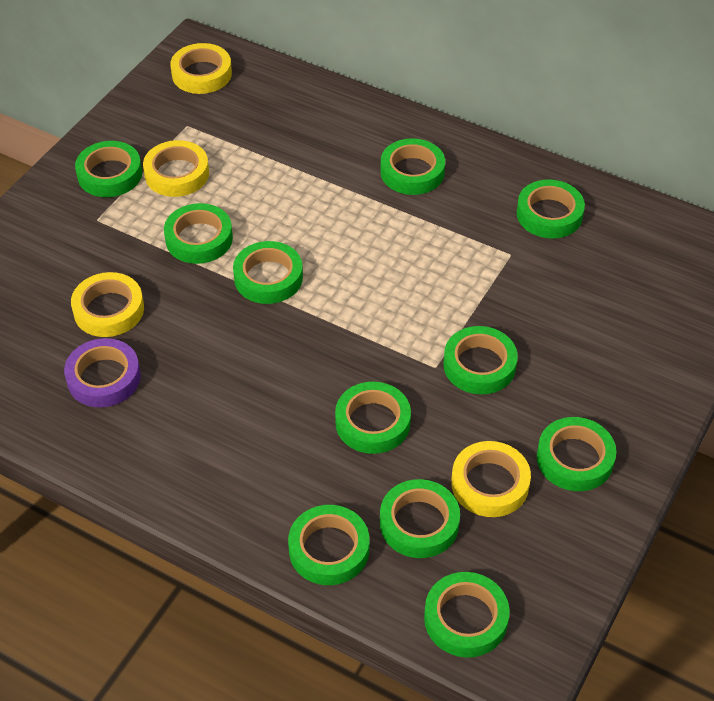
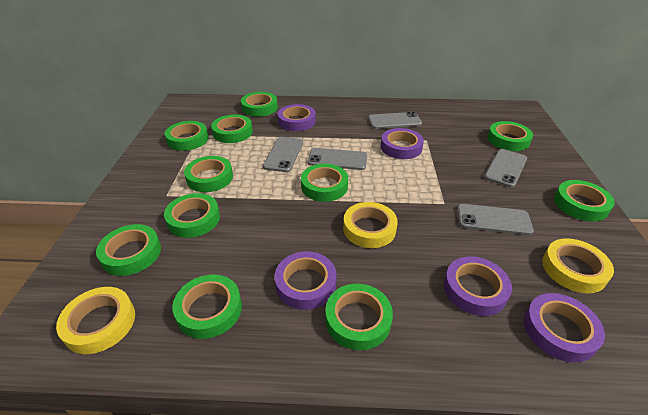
grey phone: none = 0 -> [263,137,303,172] [308,148,367,170] [368,112,422,129] [457,204,534,235] [484,149,527,187] = 5
purple tape: [64,338,141,407] = 1 -> [275,251,336,310] [277,104,316,131] [381,128,424,159] [444,256,512,316] [524,293,605,363] = 5
yellow tape: [71,272,144,337] [143,140,209,197] [170,43,232,94] [451,441,531,517] = 4 -> [56,287,135,354] [343,202,398,248] [542,238,614,294] = 3

